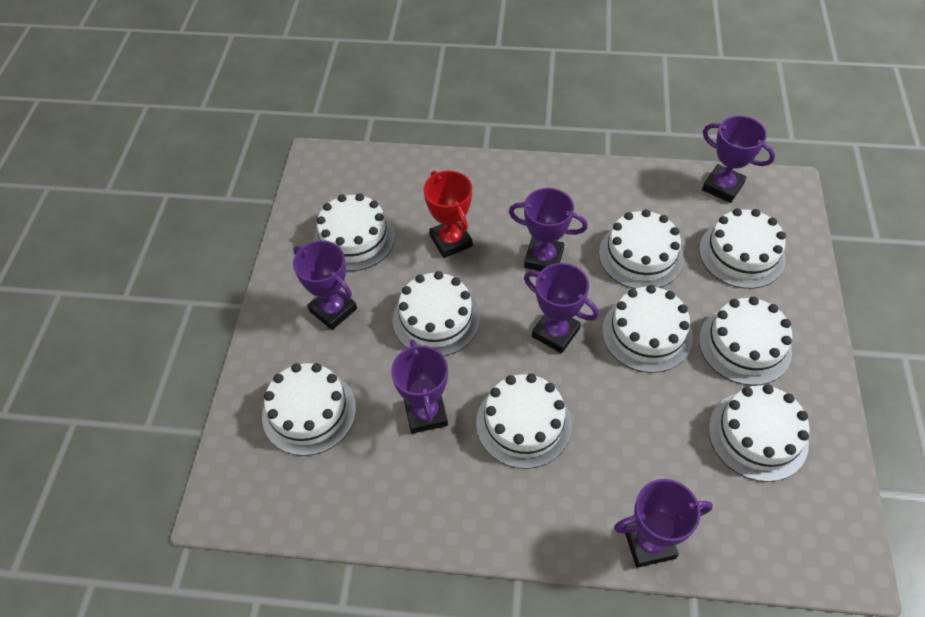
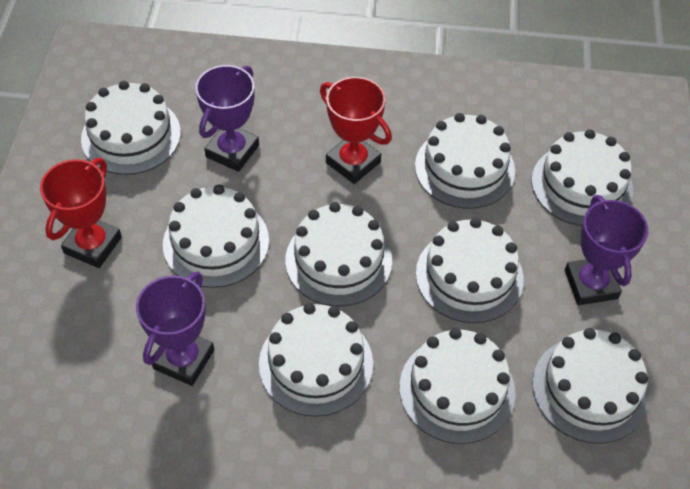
purple trophy: [293,240,357,330] [391,339,448,434] [509,188,588,271] [524,263,599,353] [614,479,713,568] [702,116,775,203] = 6 -> [136,272,214,386] [195,65,259,172] [565,195,648,305] = 3
red trophy: [424,171,473,258] = 1 -> [40,158,122,268] [320,77,392,184] = 2

